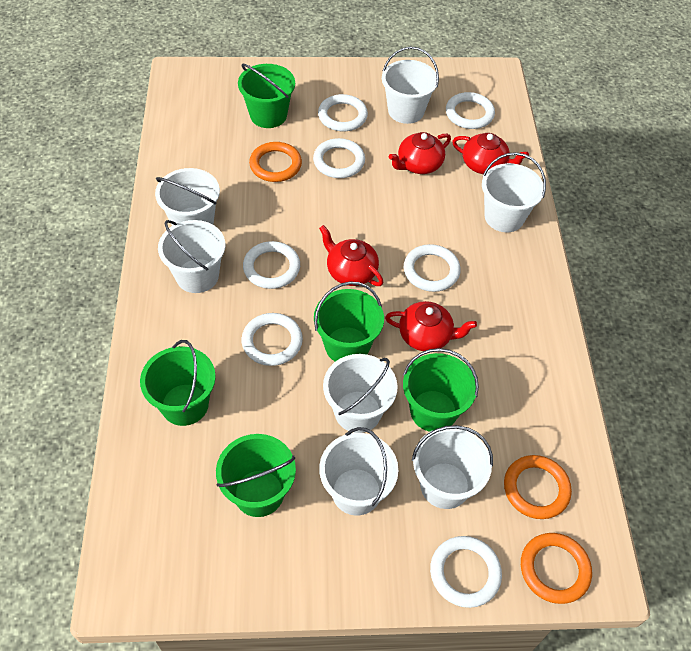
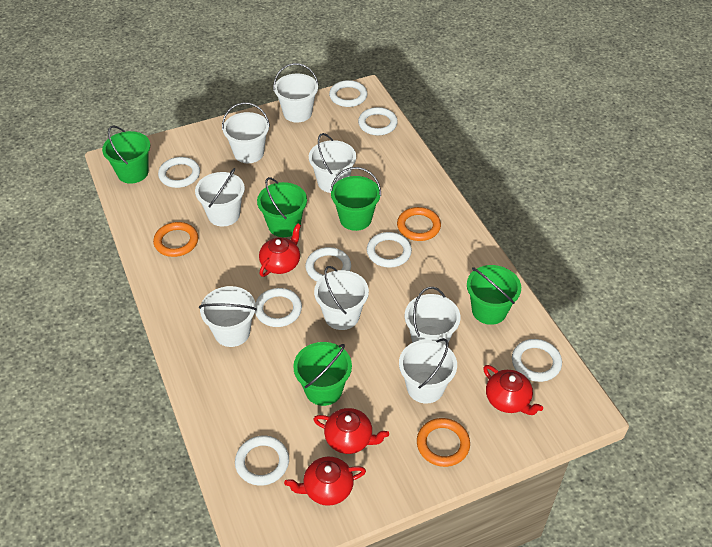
white bucket: [155,168,220,226] [158,220,225,293] [319,427,398,516] [323,354,397,433] [382,47,439,124] [412,425,493,509] [482,152,546,232] = 7 -> [195,168,245,226] [199,286,257,347] [222,102,270,163] [273,63,319,123] [309,133,356,193] [314,266,369,330] [399,338,457,404] [405,287,460,345] = 8
white ring: [242,313,303,366] [243,241,300,289] [313,138,365,178] [318,94,368,131] [404,244,461,292] [430,536,502,608] [446,92,495,129] = 7 -> [158,157,200,188] [235,435,289,486] [255,288,302,327] [305,247,351,281] [329,80,367,107] [358,107,398,135] [367,232,412,268] [512,339,562,382] = 8

